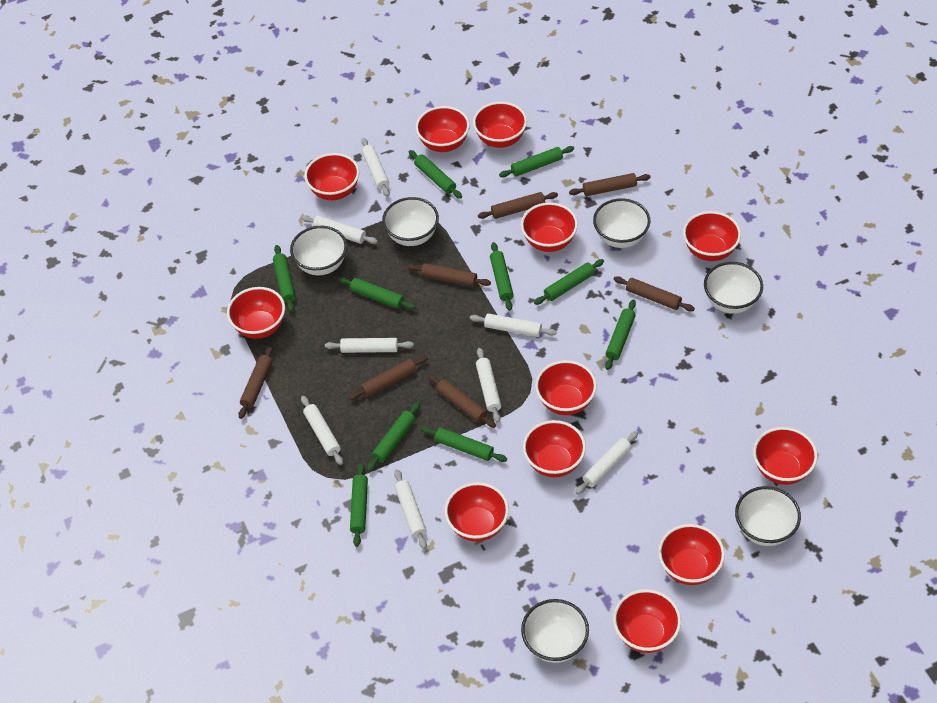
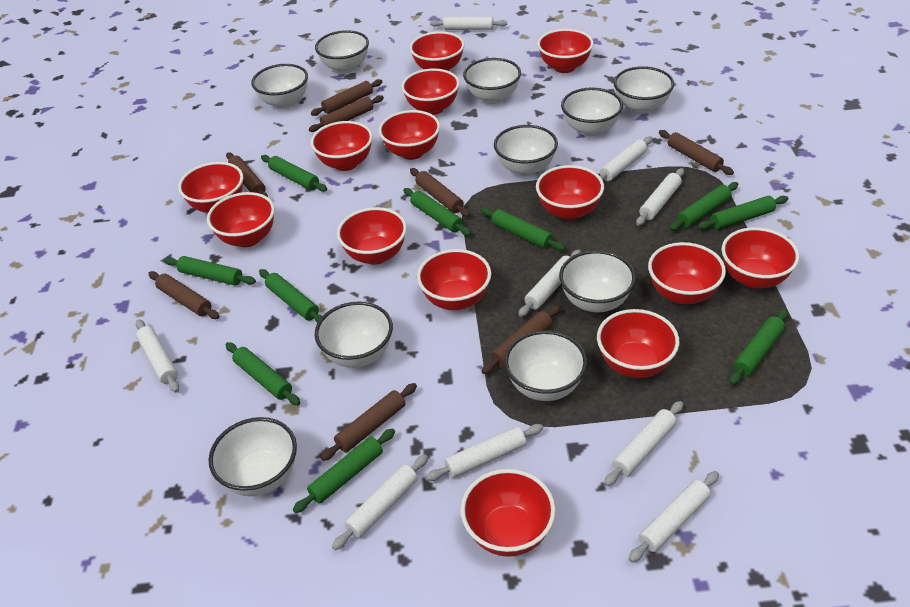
brown rolling pin: [238,345,274,419] [349,356,428,400] [408,263,491,287] [428,375,496,428] [478,192,558,219] [569,173,651,196] [613,276,695,311] = 7 -> [148,271,220,319] [226,152,268,197] [309,95,384,132] [311,79,382,116] [320,383,417,461] [410,168,470,217] [482,305,561,374] [659,130,734,175] = 8
red bowl: [227,287,285,339] [304,153,359,200] [416,106,470,152] [445,482,509,542] [473,102,527,148] [521,202,578,252] [523,420,586,477] [535,360,597,415] [613,589,681,653] [658,524,725,585] [683,211,741,261] [753,427,818,485] = 12 -> [178,162,243,213] [207,192,275,247] [311,121,373,171] [337,207,407,265] [379,110,440,160] [401,68,460,115] [410,31,465,71] [417,249,491,310] [461,469,556,557] [536,165,604,220] [537,29,594,73] [597,309,679,378] [648,242,726,304] [722,227,799,289] = 14
white bowl: [290,226,347,275] [382,197,439,246] [521,599,589,663] [593,198,651,248] [704,262,763,314] [735,486,801,546] = 6 -> [208,417,297,496] [251,64,308,109] [314,301,393,368] [315,30,369,73] [463,58,521,104] [494,125,558,176] [504,331,587,401] [559,250,636,312] [561,88,623,137] [614,66,674,114] = 10
white rolling pin: [301,396,343,465] [302,215,378,244] [325,338,414,353] [361,138,390,197] [394,469,427,549] [470,313,557,337] [476,348,501,423] [575,431,638,495] = 8 -> [136,319,179,392] [332,455,428,550] [426,424,543,481] [430,17,507,30] [518,250,581,317] [600,136,652,181] [604,401,683,486] [628,471,719,562] [636,168,684,226] = 9

